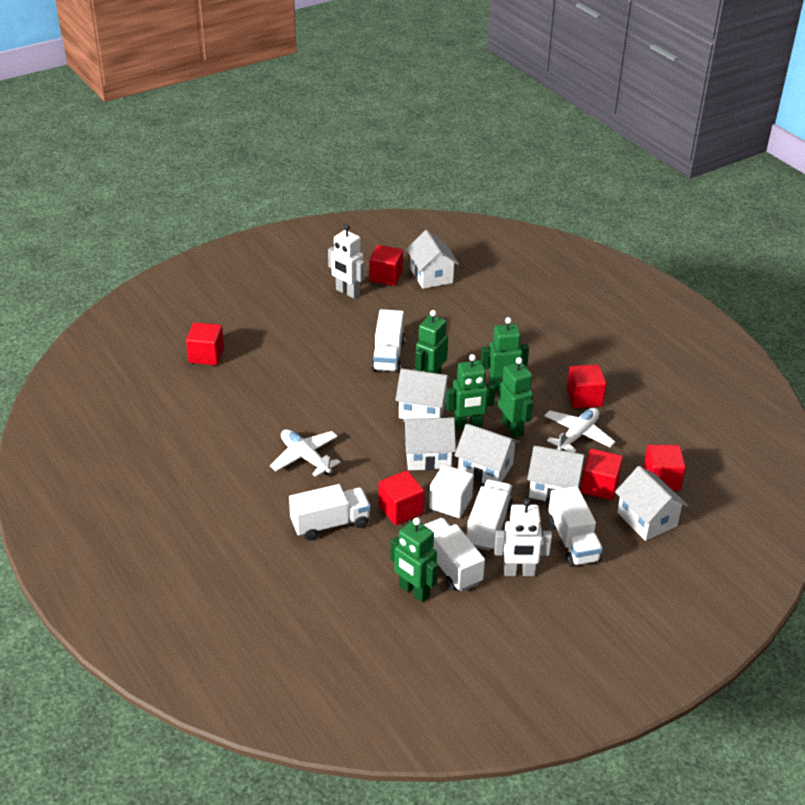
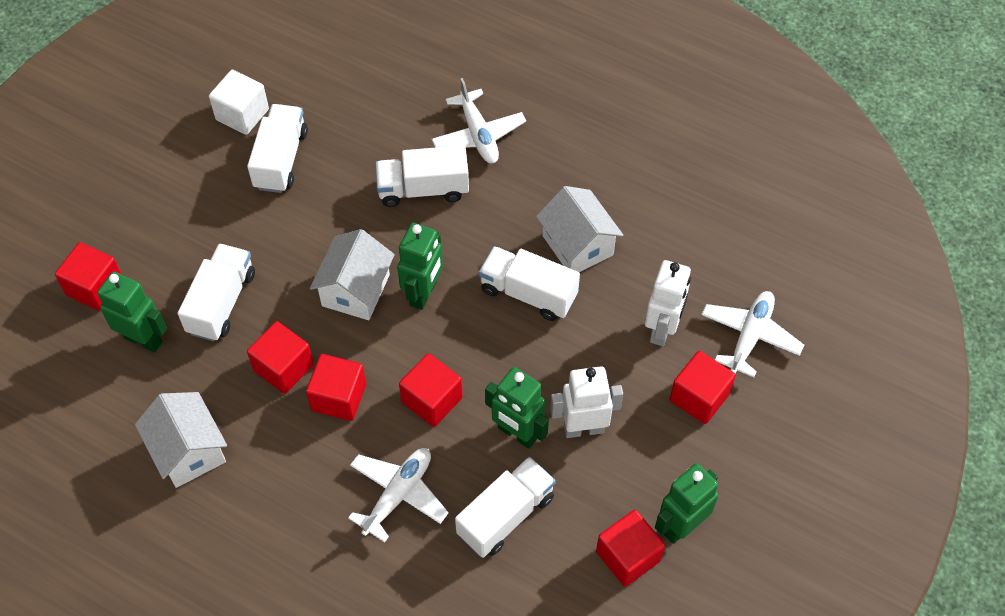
green robot: [390,517,438,602] [415,310,448,374] [446,354,496,430] [481,317,529,391] [498,357,533,438] = 5 -> [97,272,167,353] [397,223,443,310] [485,367,549,449] [655,463,719,544] = 4
white house: [395,368,451,419] [403,417,456,470] [406,230,459,289] [454,423,520,484] [527,445,585,502] [615,466,688,541] = 6 -> [135,392,227,488] [310,229,395,320] [536,186,624,272] = 3
white plane: [270,429,340,477] [544,407,615,453] = 2 -> [348,448,449,543] [432,78,526,164] [701,291,804,378] = 3

